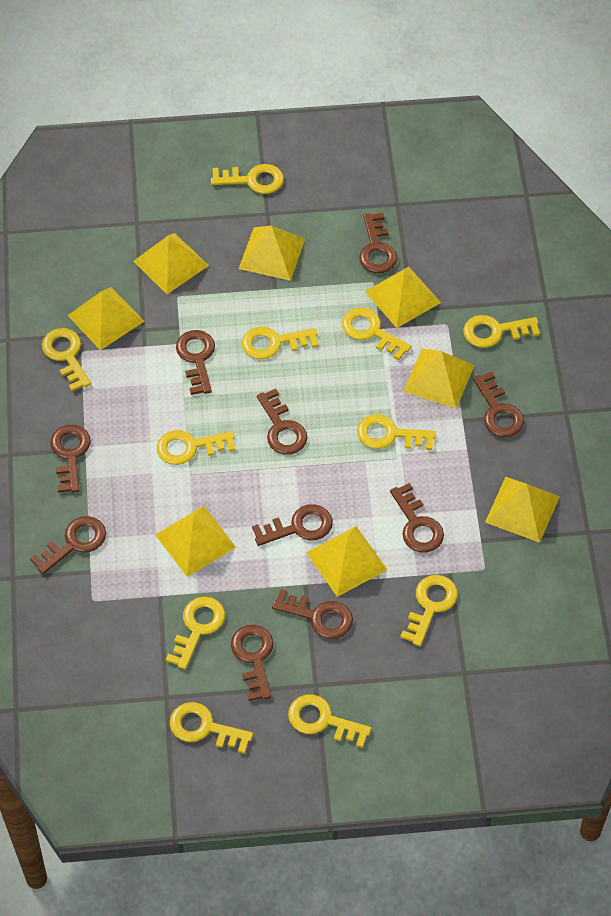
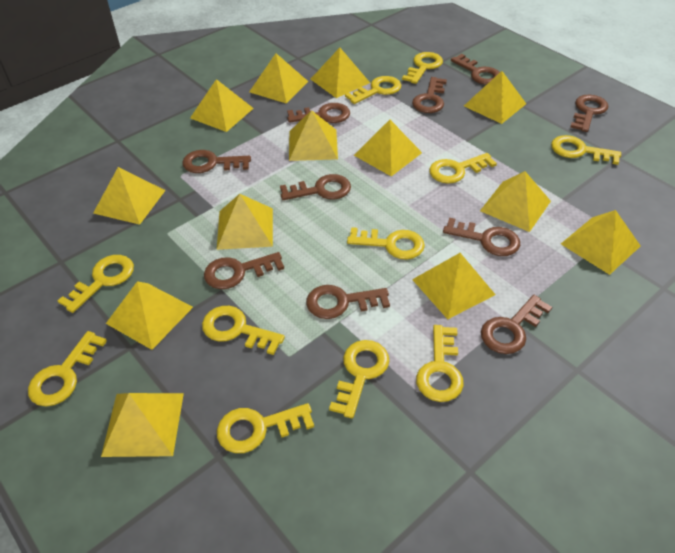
yellow pyramid: [67,287,144,350] [133,233,209,294] [155,506,236,577] [239,226,305,281] [306,526,387,597] [365,267,441,328] [403,348,475,409] [485,477,560,543] = 8 -> [93,167,166,225] [101,393,184,457] [106,281,193,350] [190,79,254,132] [217,194,273,250] [249,53,308,104] [289,110,338,161] [311,48,370,98] [354,120,422,176] [412,253,496,319] [464,71,526,124] [480,171,551,232] [561,210,640,275] = 13

